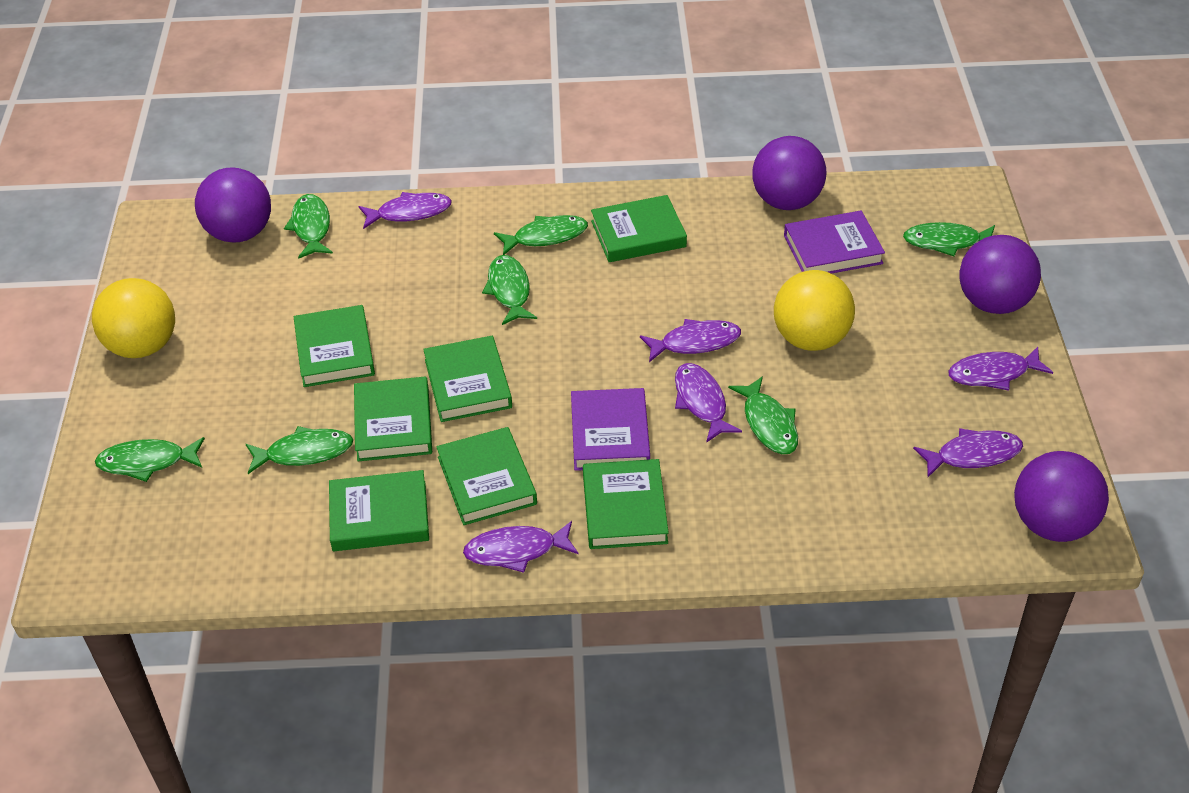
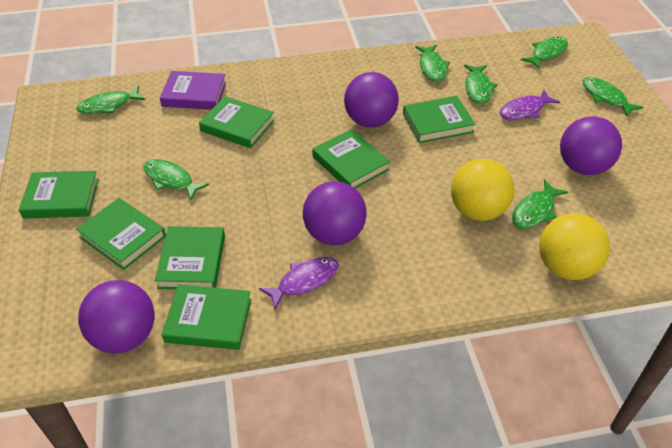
purple book: [571,388,650,471] [784,211,885,274] = 2 -> [160,71,226,110] = 1
purple fish: [359,192,452,229] [463,521,578,573] [640,319,741,362] [675,363,742,443] [913,428,1023,477] [948,347,1053,391] = 6 -> [259,257,339,310] [500,90,560,120] = 2

